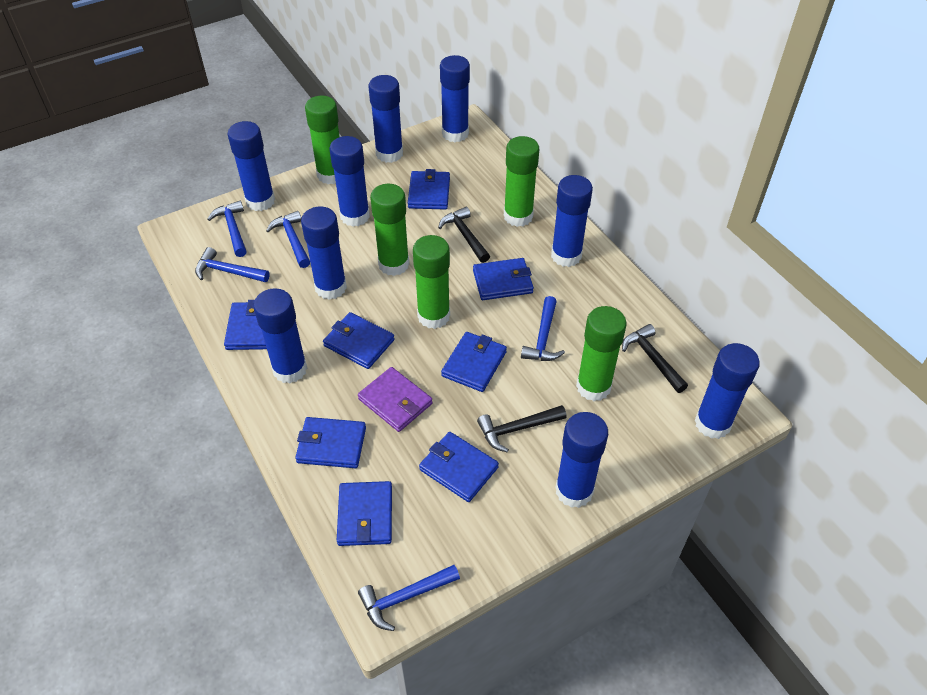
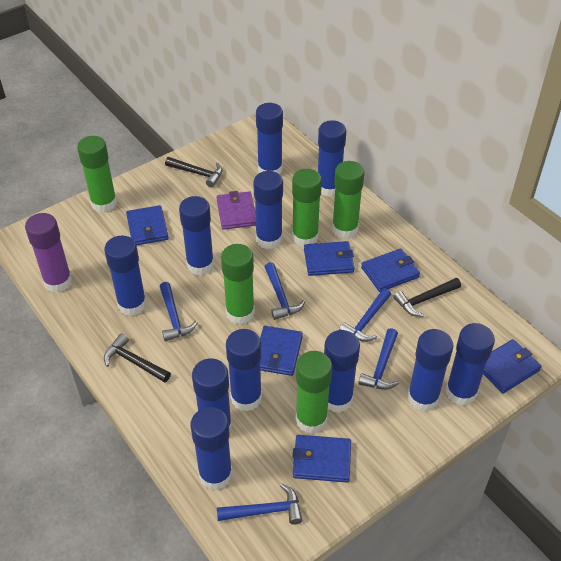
blue glue stick: [227,121,275,211] [253,288,307,383] [301,207,347,300] [329,136,370,227] [369,75,403,163] [440,55,470,142] [551,175,593,267] [555,412,608,508] [695,343,760,439] = 9 -> [104,236,147,316] [179,196,214,275] [191,407,232,490] [192,358,232,432] [226,329,262,412] [253,171,283,249] [256,103,283,175] [318,120,346,197] [324,330,360,413] [407,329,453,412] [446,323,495,406] = 11
blue wallet: [224,300,267,350] [295,417,366,468] [323,312,395,369] [337,481,392,546] [408,169,450,210] [419,432,499,502] [441,332,507,392] [473,258,534,300] = 8 -> [126,205,169,245] [260,326,303,376] [292,435,351,483] [304,241,355,276] [361,248,420,292] [483,339,541,393] = 6
purple glue stick: none = 0 -> [25,213,72,293] = 1

